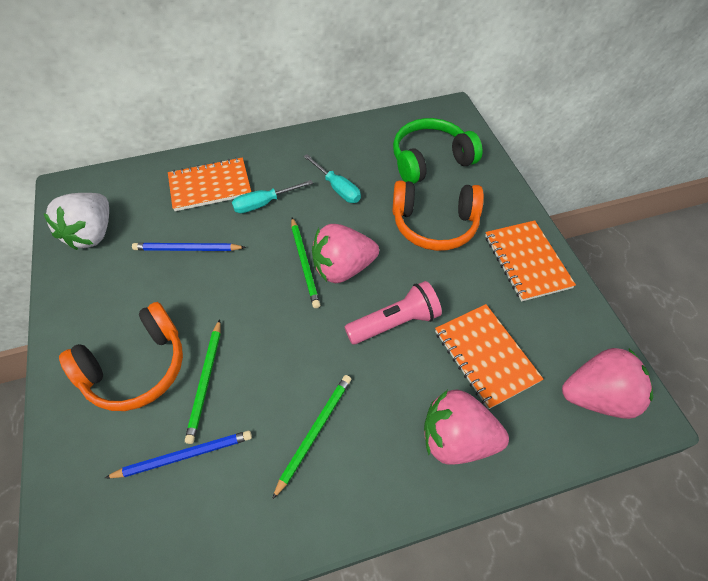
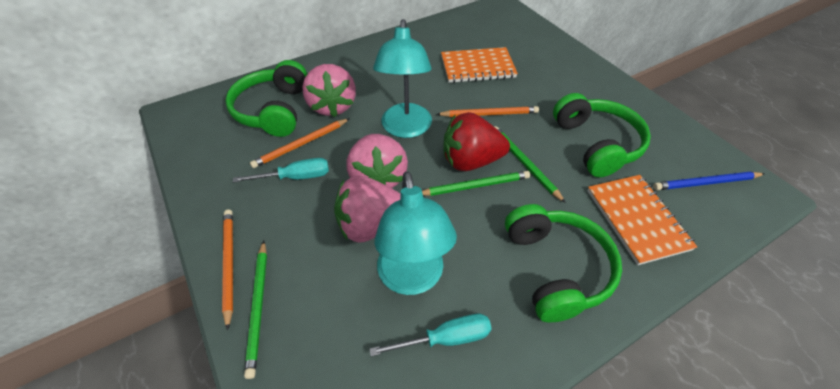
blue pencil: [105,430,252,478] [132,243,246,251] = 2 -> [653,172,764,190] = 1
green headphones: [393,118,482,184] = 1 -> [225,60,307,137] [505,204,622,322] [553,93,651,177] = 3
orange headphones: [59,302,183,411] [393,181,484,251] = 2 -> none = 0
orange notebook: [168,157,251,211] [435,304,543,409] [485,220,576,301] = 3 -> [441,47,518,83] [587,175,697,265] = 2
orange pencil: none = 0 -> [222,210,233,331] [250,118,350,168] [437,106,539,117] = 3
pink flashlight: [345,281,442,345] = 1 -> none = 0
red strawberry: none = 0 -> [443,112,510,171] = 1
turquoise lamp: none = 0 -> [373,19,432,138] [375,171,457,295] = 2
white strawberry: [43,193,109,250] = 1 -> none = 0

